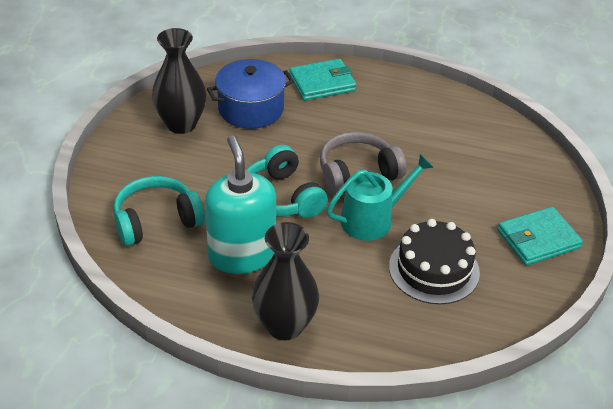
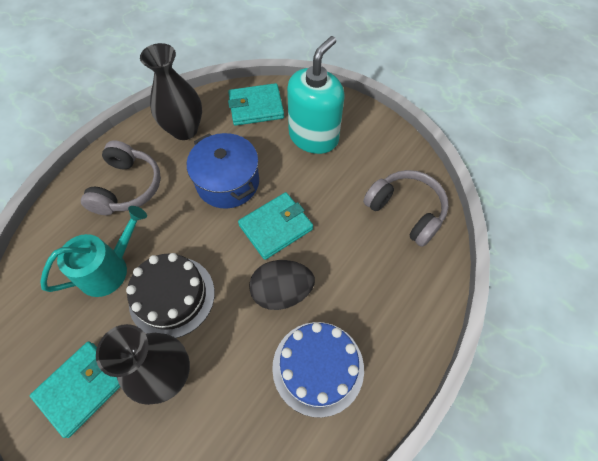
black egg: none = 0 -> [249,260,315,310] = 1
blue cake: none = 0 -> [272,322,364,418] = 1
grey headphones: [320,132,407,195] = 1 -> [81,140,161,215] [363,170,449,247] = 2
turquoise headphones: [113,176,205,246] [247,145,328,218] = 2 -> none = 0
turquoise wallet: [289,59,356,101] [497,207,583,265] = 2 -> [30,341,120,438] [228,83,284,126] [238,192,313,260] = 3

